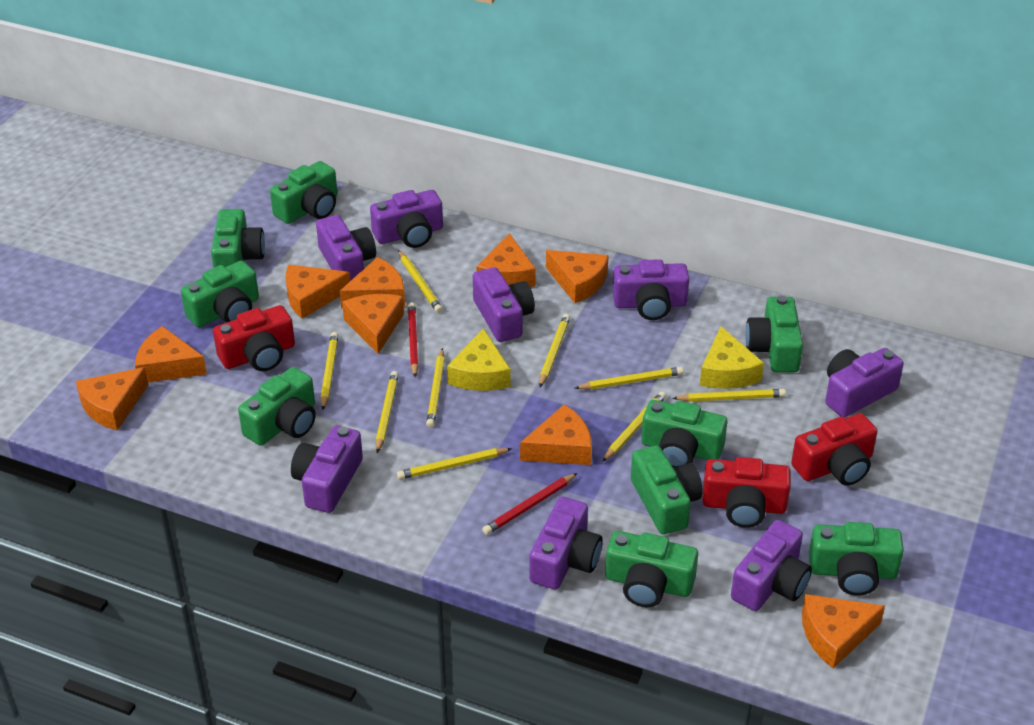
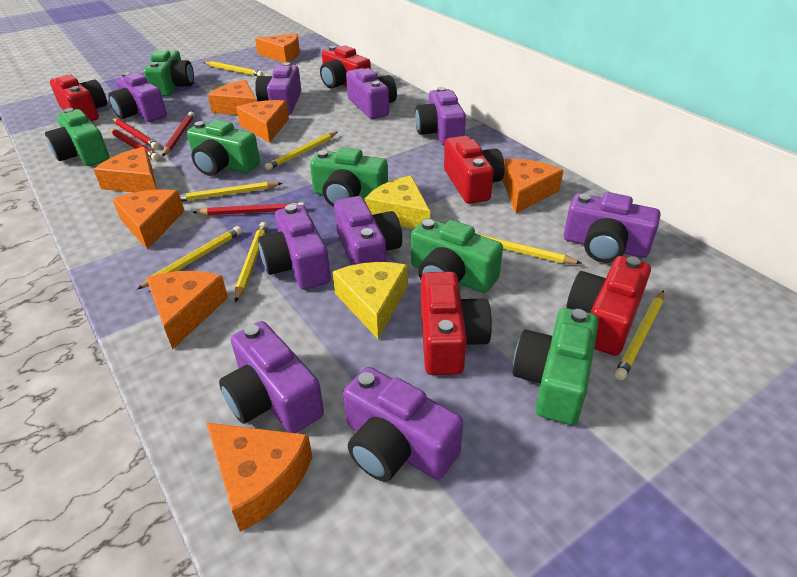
green camera: [181,261,259,327] [211,209,265,268] [238,367,316,446] [270,161,337,224] [605,531,698,607] [631,445,703,534] [641,400,727,467] [745,295,803,372] [809,522,904,596] = 9 -> [45,108,109,166] [144,50,194,97] [187,120,260,176] [310,147,388,207] [411,218,503,293] [513,308,599,425] = 6
orange cheese: [76,367,148,430] [135,326,207,383] [286,264,350,318] [340,257,405,309] [342,294,404,354] [477,233,536,287] [520,404,592,465] [546,250,609,303] [802,594,885,668] = 9 -> [93,147,157,192] [113,189,184,250] [146,271,228,349] [207,423,313,532] [208,80,257,115] [236,100,289,143] [255,33,300,63] [502,159,563,213] = 8
purple camera: [291,426,363,513] [316,215,376,281] [370,190,443,248] [473,267,535,342] [529,497,603,590] [613,259,689,320] [731,520,812,611] [825,348,904,417] = 8 -> [108,72,167,122] [219,321,324,433] [255,62,301,115] [258,204,331,290] [334,196,402,265] [343,367,463,482] [346,68,397,119] [415,87,466,146] [564,192,660,263] = 9
red camera: [213,305,295,371] [702,457,791,528] [791,413,877,486] = 3 -> [50,74,107,121] [320,45,371,89] [421,272,492,375] [444,136,505,204] [566,256,651,356] = 5
red pencil: [408,302,419,377] [482,473,577,535] = 2 -> [110,129,159,161] [113,118,159,149] [162,112,194,156] [192,202,305,216] = 4
yellow pencil: [321,332,339,410] [376,371,399,453] [397,448,512,480] [398,250,443,313] [426,348,445,428] [539,314,570,387] [575,367,684,390] [602,392,666,462] [672,389,786,402] = 9 -> [137,226,242,289] [179,182,282,202] [203,61,263,76] [235,222,268,303] [265,132,338,170] [475,233,582,264] [615,290,664,380] = 7

